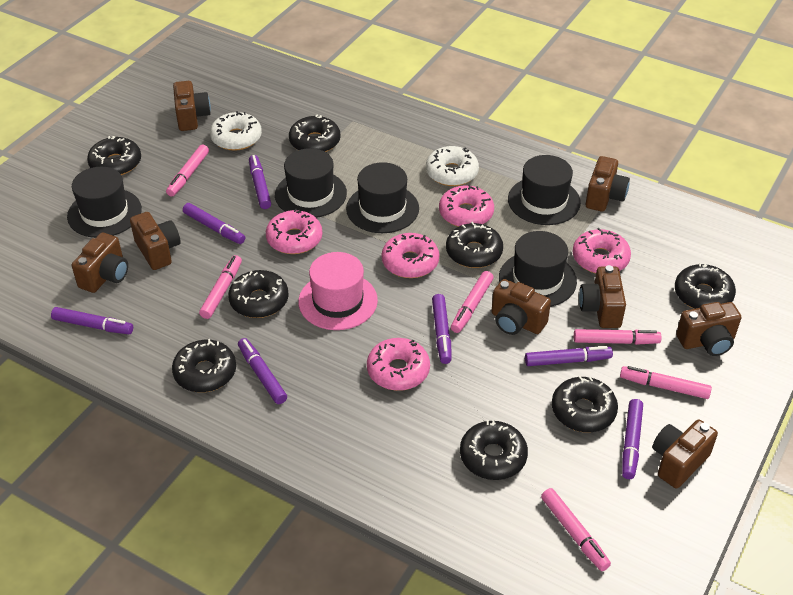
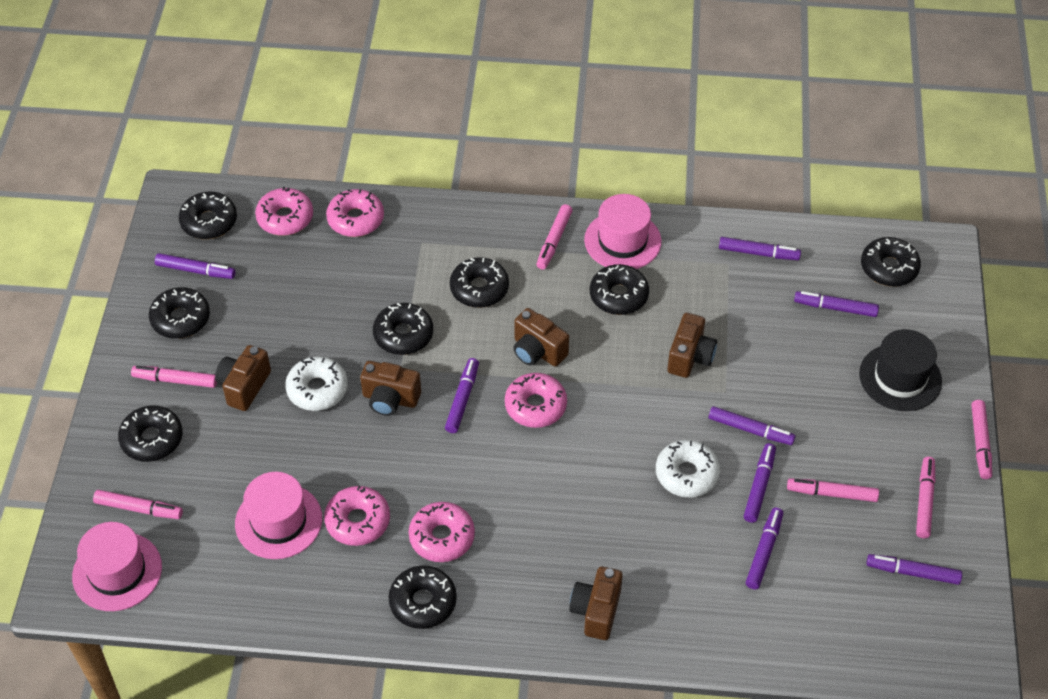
black hat: [67,167,142,238] [275,148,347,218] [346,162,419,233] [499,231,577,307] [508,155,581,225] = 5 -> [859,329,942,411] = 1
brown camera: [72,232,128,293] [130,212,181,270] [173,81,211,131] [491,279,551,335] [579,265,626,328] [586,156,630,212] [652,420,718,488] [676,302,741,356] = 8 -> [215,345,271,411] [360,361,421,416] [513,308,569,367] [569,567,623,640] [667,313,717,378] = 5
pink hat: [298,252,378,330] = 1 -> [72,522,162,611] [235,472,322,559] [584,194,661,269] = 3
purple marker: [51,307,133,334] [183,203,245,244] [238,338,287,404] [249,155,271,209] [432,294,452,364] [525,346,613,366] [622,399,643,479] = 7 -> [155,253,235,279] [445,358,479,433] [709,406,796,445] [719,237,801,260] [744,443,776,523] [746,508,783,589] [794,291,879,317] [866,554,962,585] = 8

